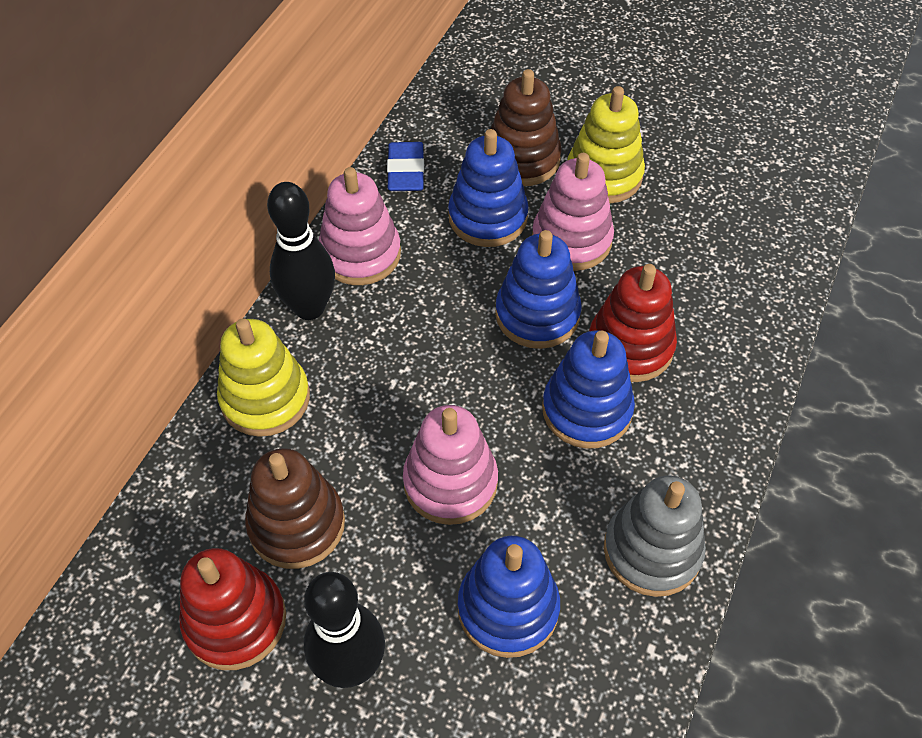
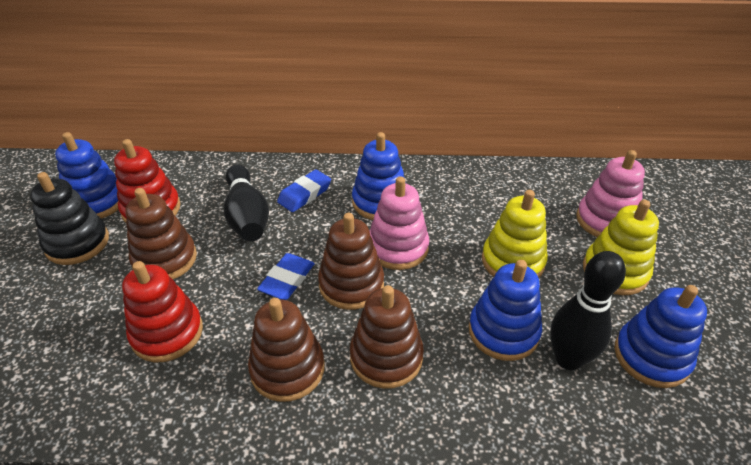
black stacking toy: none = 0 -> [30,172,109,265] = 1
blue eraser: [387,142,424,191] = 1 -> [257,253,315,300] [277,169,331,212] = 2
brown stacking toy: [245,448,345,569] [491,69,561,186] = 2 -> [125,188,197,279] [248,298,325,402] [318,213,384,310] [350,285,424,389] = 4
grey stacking toy: [604,476,706,597] = 1 -> none = 0
pink stacking toy: [319,167,401,285] [403,405,498,525] [532,153,614,271] = 3 -> [370,176,429,270] [576,150,645,237] = 2

